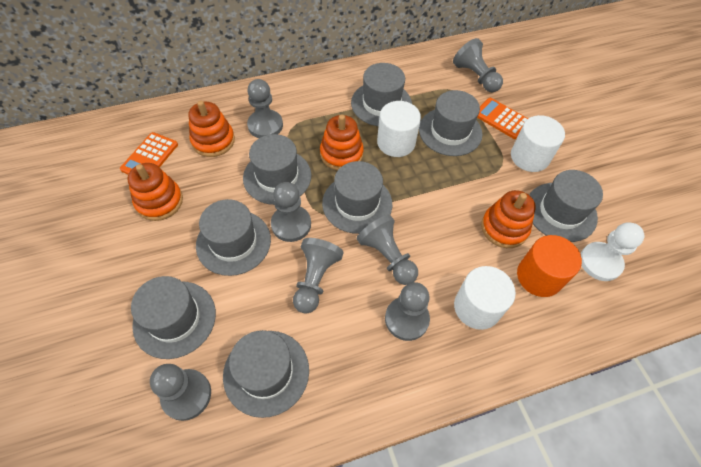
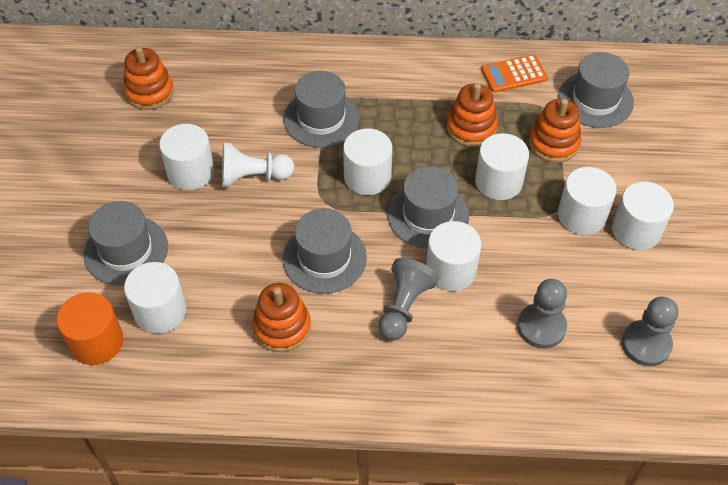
grey hat: [131,276,216,359] [196,199,271,276] [223,330,309,418] [243,134,311,205] [322,161,392,234] [351,63,412,126] [419,90,482,156] [529,170,603,242] = 8 -> [83,201,168,286] [283,208,367,294] [284,71,360,148] [388,166,469,249] [558,52,634,128] = 5
grey pawn: [150,364,211,421] [247,79,283,138] [271,182,311,242] [293,238,344,314] [357,215,418,285] [385,282,430,341] [453,38,503,92] = 7 -> [378,258,439,340] [517,279,567,348] [622,296,678,366] = 3
orange calculator: [120,132,178,174] [477,98,528,139] = 2 -> [481,54,548,93] = 1
white cylinder: [377,101,421,157] [454,266,516,330] [511,115,565,172] = 3 -> [124,262,186,334] [159,124,214,190] [343,128,392,195] [426,221,481,291] [475,133,529,200] [558,167,617,235] [612,182,674,250] = 7

